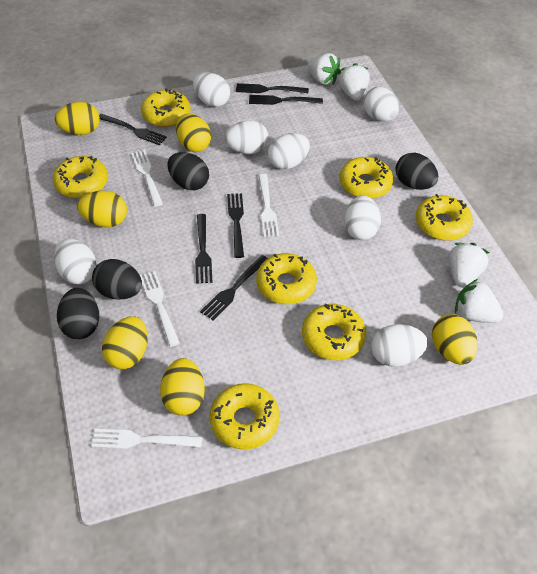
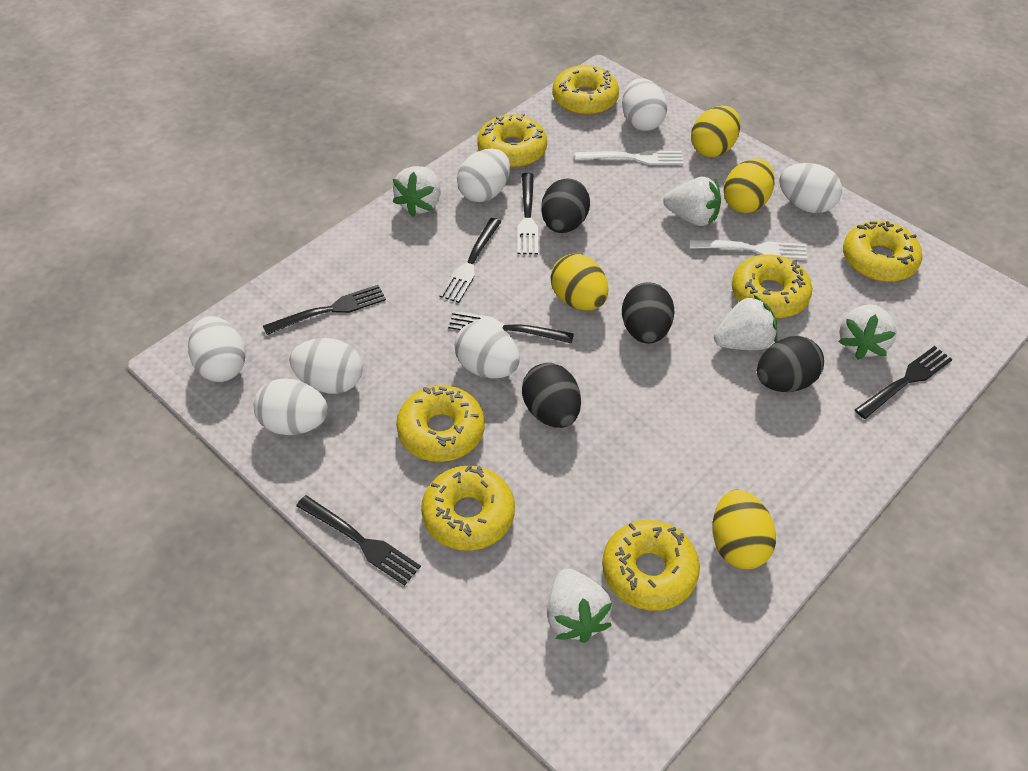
white fork: [91,429,202,449] [131,150,163,206] [140,271,180,347] [258,174,279,237] = 4 -> [575,151,684,165] [689,239,808,260] = 2
white strawberry: [308,53,341,85] [339,63,370,101] [449,243,489,288] [455,279,503,323] = 4 -> [393,166,441,217] [547,569,612,643] [663,177,721,226] [714,294,778,350] [838,304,897,360] = 5
yellow egg: [55,102,100,135] [77,191,127,227] [102,316,148,369] [160,358,205,416] [176,114,211,152] [432,314,478,365] = 6 -> [551,254,608,310] [691,106,740,157] [712,490,776,569] [724,158,775,213] = 4

